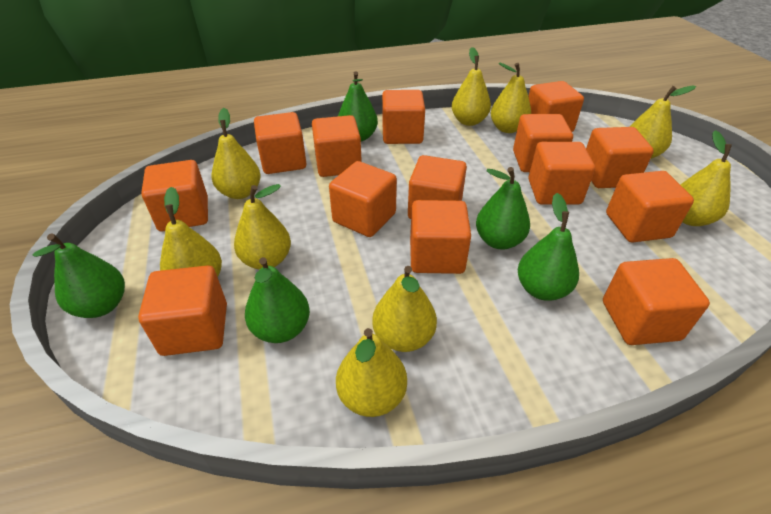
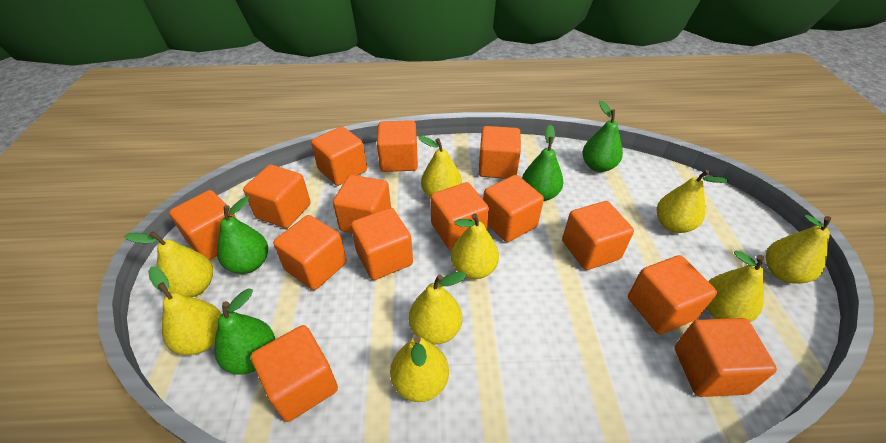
green pear: [33,233,125,318] [245,257,310,343] [338,71,378,141] [476,167,530,249] [518,193,579,301] = 5 -> [214,288,275,375] [217,197,268,274] [522,125,563,201] [582,100,623,172] = 4

